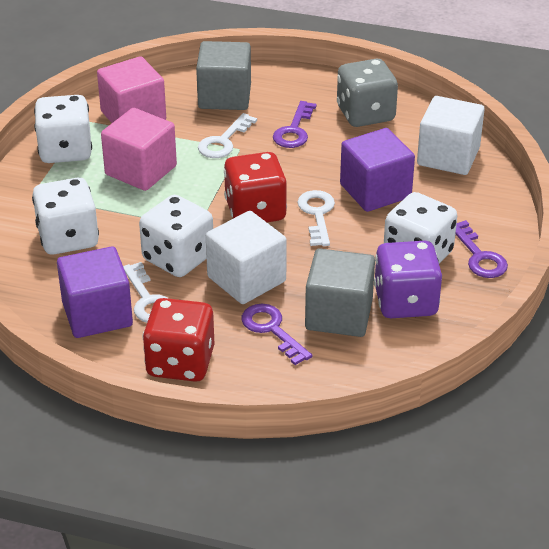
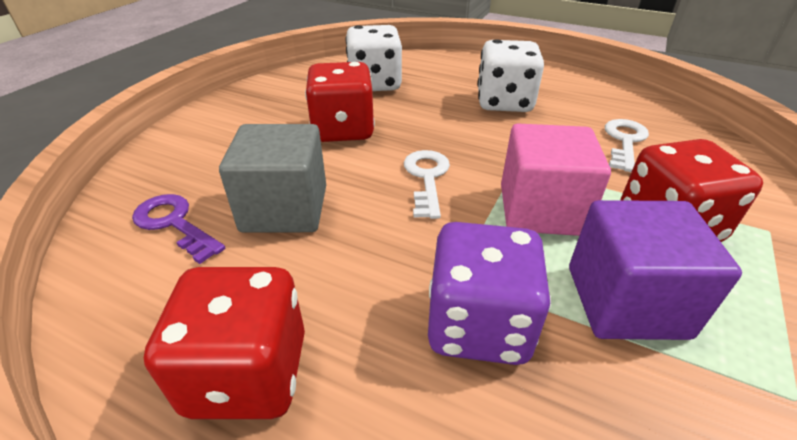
grey cube: [196,41,251,110] [305,248,375,337] = 2 -> [219,124,326,233] = 1
grey dice: [337,59,398,127] = 1 -> none = 0
pink cube: [97,56,166,123] [101,108,177,191] = 2 -> [501,124,611,236] = 1
purple cube: [57,246,133,338] [340,128,415,212] = 2 -> [569,200,742,340] = 1
purple key: [241,304,312,365] [273,101,317,148] [455,220,508,278] = 3 -> [132,194,225,264] = 1
red dice: [142,298,214,382] [224,152,287,222] = 2 -> [144,267,305,419] [305,62,375,142] [621,139,763,242] = 3
white cube: [206,211,287,304] [417,96,485,175] = 2 -> none = 0
white dice: [32,178,99,255] [34,95,92,163] [139,195,213,277] [384,192,457,264] = 4 -> [346,25,402,91] [477,39,544,112] = 2
white key: [123,262,169,322] [198,113,257,158] [298,190,335,246] = 3 -> [404,150,450,219] [605,119,649,172] = 2

